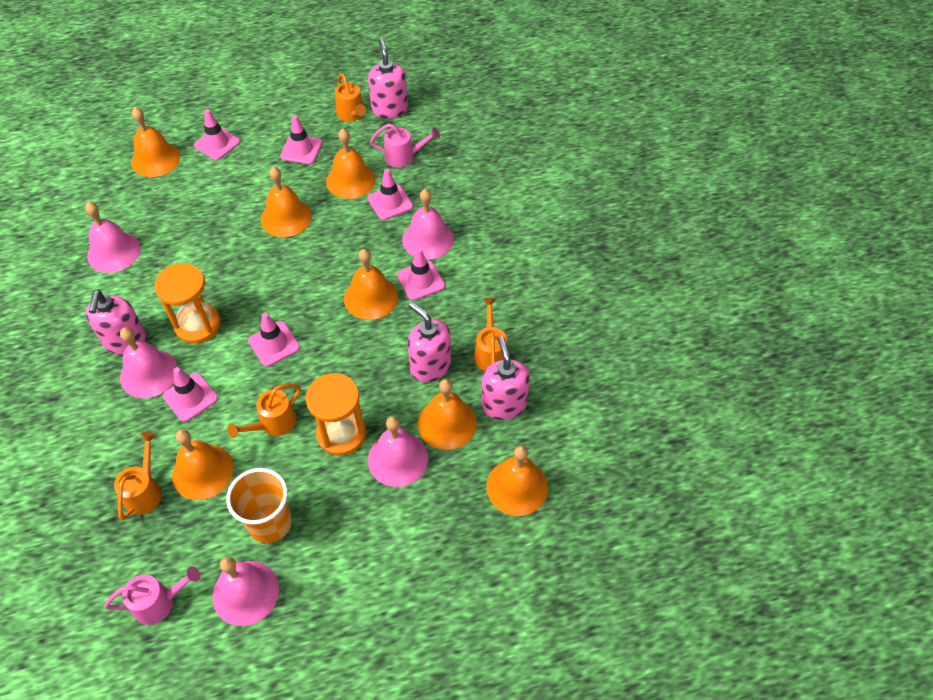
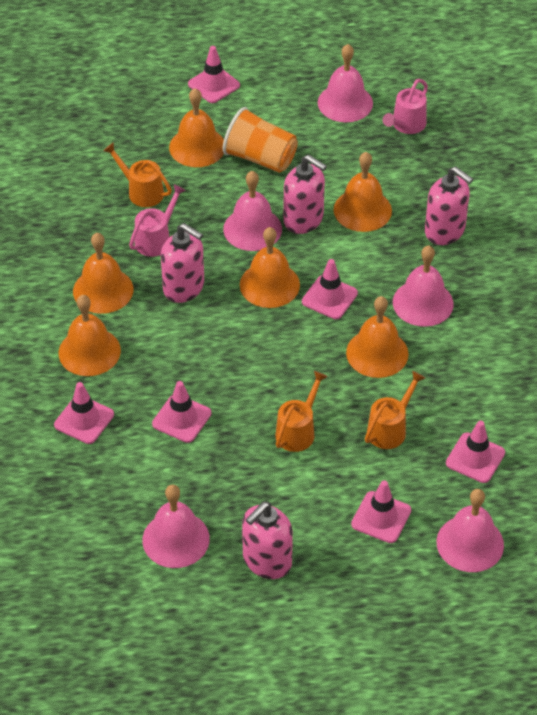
orange bell: [131,107,180,177] [172,429,234,500] [261,166,312,237] [326,129,375,199] [344,249,398,320] [418,379,477,450] [486,445,548,516] = 7 -> [59,295,121,376] [73,233,133,314] [169,88,224,167] [240,227,300,308] [334,152,392,232] [346,296,409,378] = 6
orange hourglass: [155,263,221,343] [306,373,366,455] = 2 -> none = 0
orange watering can: [114,432,162,520] [227,384,301,438] [335,73,366,122] [474,298,508,371] = 4 -> [103,142,172,207] [276,371,328,452] [365,371,425,449] = 3

